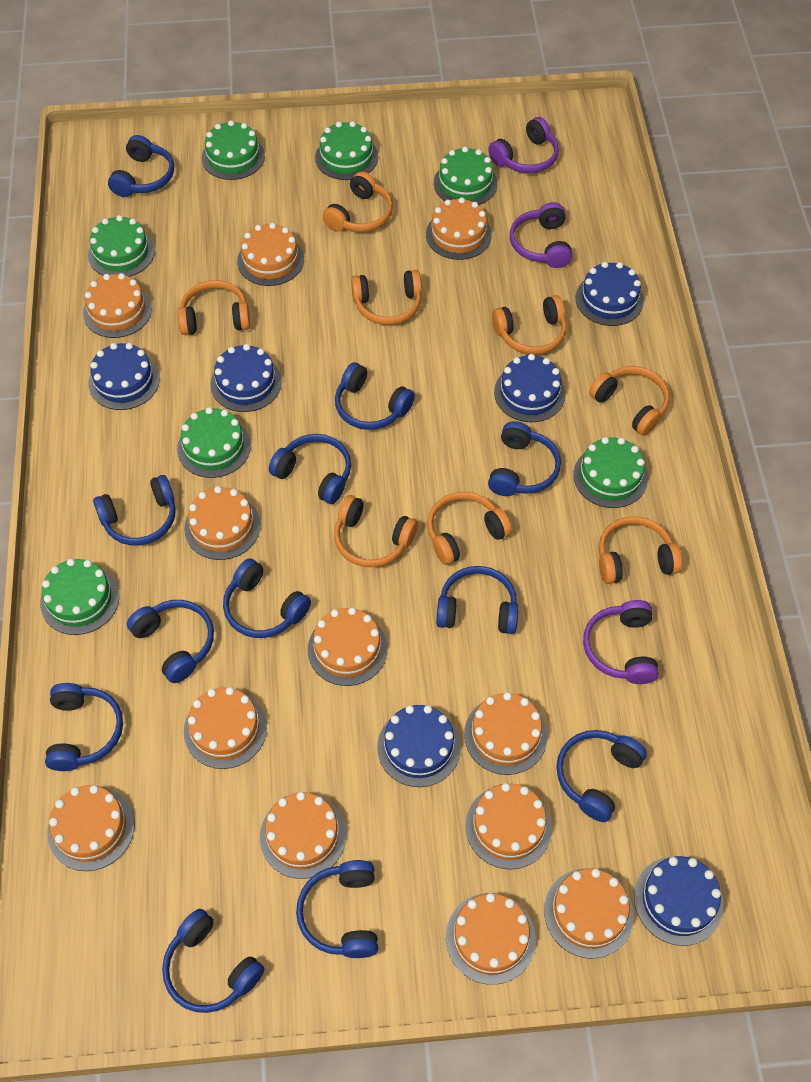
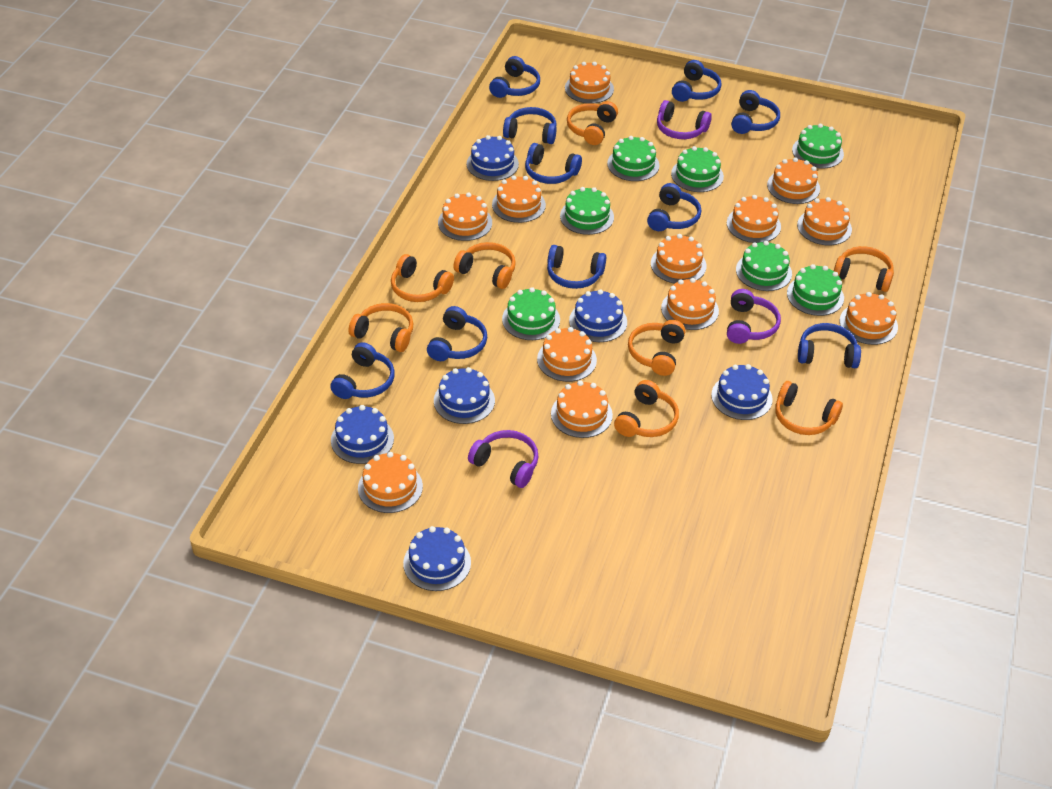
blue headphones: [45,683,123,771] [93,475,176,545] [108,135,174,197] [127,600,214,683] [162,909,264,1013] [223,559,311,638] [269,434,351,504] [296,860,378,958] [335,362,415,430] [436,566,519,634] [488,421,561,496] [556,730,647,822] = 12 -> [330,342,395,399] [427,306,487,361] [489,56,540,98] [503,107,557,144] [525,143,582,184] [547,245,606,289] [647,183,701,231] [672,60,722,102] [731,90,780,134] [798,323,861,368] = 10

